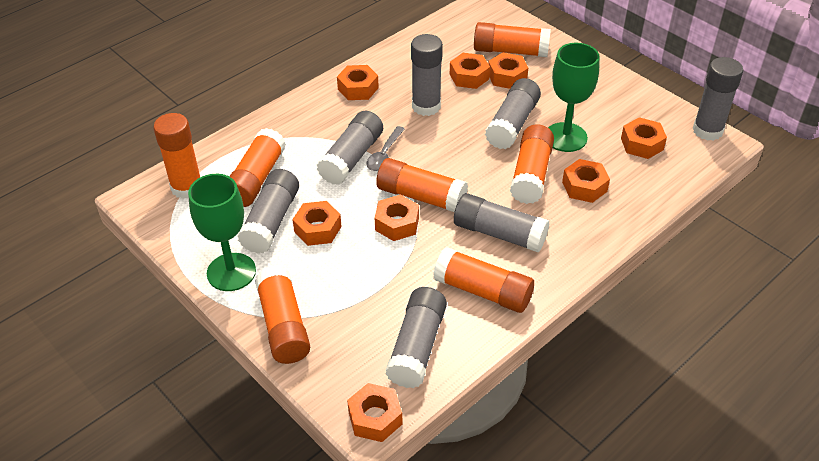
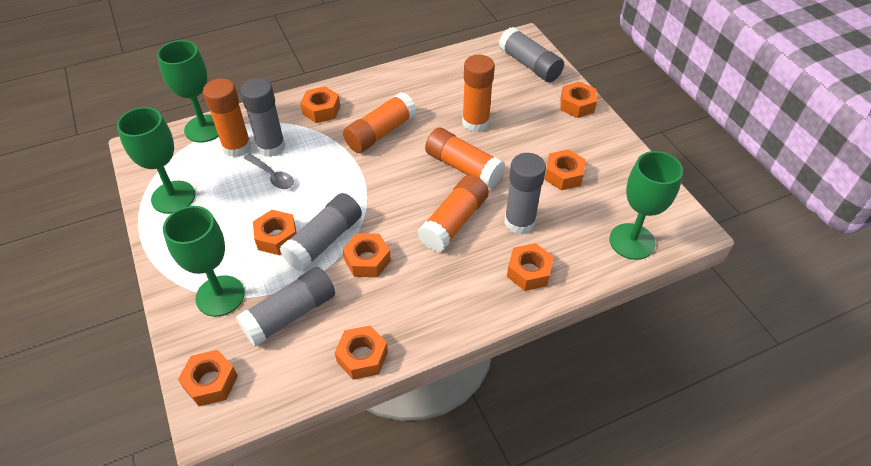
green goblet: [188,174,256,291] [548,43,600,152] = 2 -> [117,107,195,214] [157,40,219,143] [163,206,245,317] [609,151,683,260] = 4
grey glue stick: [238,169,299,254] [317,111,383,185] [386,287,447,388] [411,34,443,116] [454,193,549,253] [485,78,541,149] [692,57,743,141] = 7 -> [236,267,335,347] [240,78,285,157] [280,193,362,271] [499,27,564,82] [504,153,546,234] = 5
orange glue stick: [153,113,200,199] [229,128,286,207] [255,266,310,364] [376,158,468,212] [433,247,534,313] [474,22,551,57] [510,124,554,204] = 7 -> [203,78,251,157] [343,92,417,153] [418,175,489,252] [425,128,505,188] [462,55,495,132] = 5

